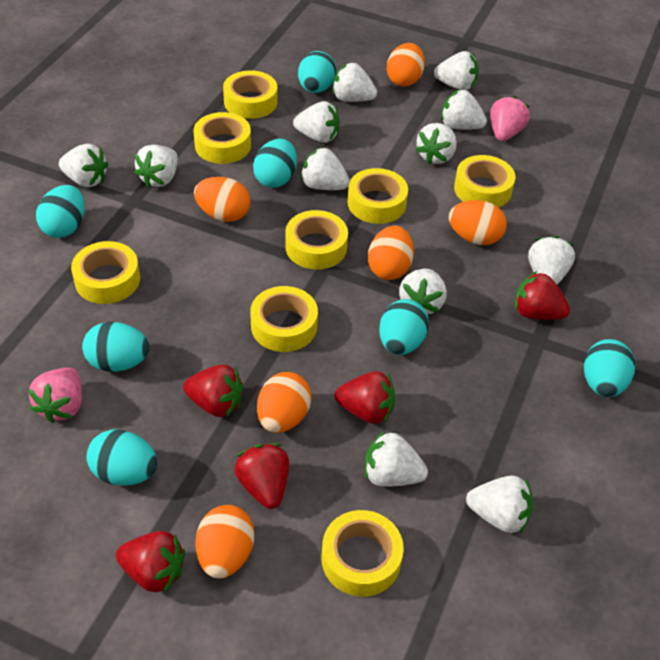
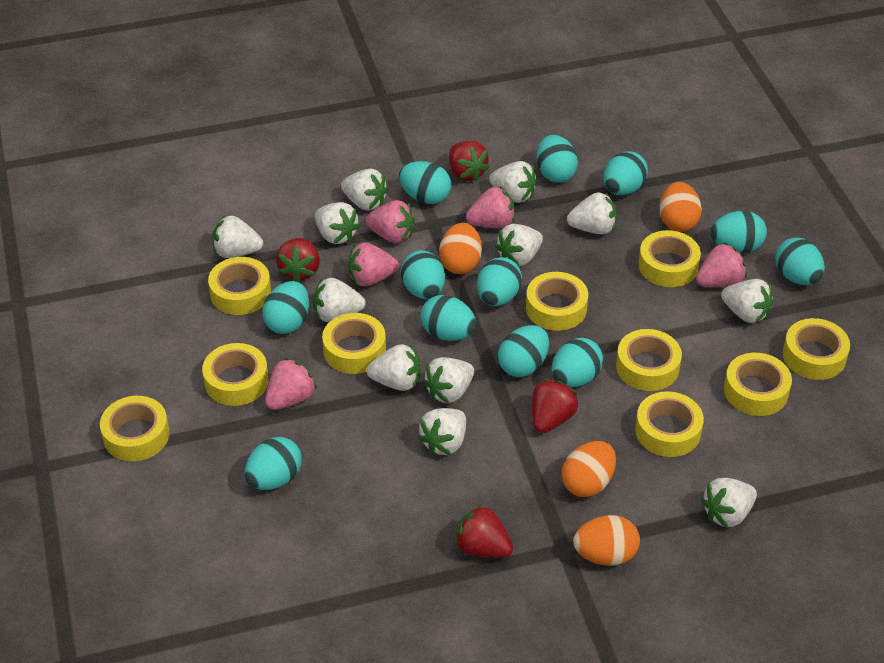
orange egg: [194,177,250,222] [195,505,254,579] [257,372,312,433] [368,226,414,280] [387,43,425,87] [449,200,507,245] = 6 -> [439,223,482,274] [561,441,616,497] [573,515,640,566] [659,182,702,232] = 4
pink strawberry: [28,367,82,423] [490,96,530,141] = 2 -> [265,358,317,410] [348,243,399,286] [365,200,415,243] [466,186,515,228] [696,243,747,287] = 5
red strawberry: [116,531,185,593] [183,365,244,417] [234,443,289,509] [335,371,395,424] [515,271,570,320] = 5 -> [276,238,320,282] [449,141,490,182] [454,504,513,558] [532,379,578,433] = 4
turquoise egg: [36,185,85,238] [82,322,150,372] [86,430,157,486] [253,139,297,188] [298,51,336,93] [379,299,429,355] [584,339,635,397] = 7 -> [245,437,302,490] [262,281,309,334] [399,161,451,204] [401,250,445,300] [420,295,476,341] [477,257,522,306] [498,325,549,377] [536,135,578,183] [551,338,603,387] [603,152,648,195] [711,211,767,253] [775,237,825,285] = 12
yellow tape: [71,241,140,304] [193,112,251,164] [223,70,278,119] [250,286,318,352] [286,210,348,270] [322,510,404,597] [348,168,408,224] [454,155,516,207] = 8 -> [100,396,169,461] [202,343,269,406] [208,257,271,315] [322,313,386,374] [526,272,588,331] [616,329,682,391] [635,391,704,457] [639,230,701,287] [724,353,792,416] [783,318,850,380] = 10

